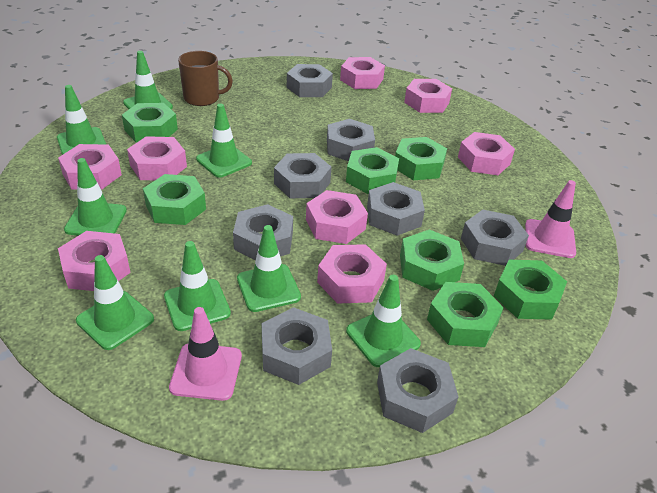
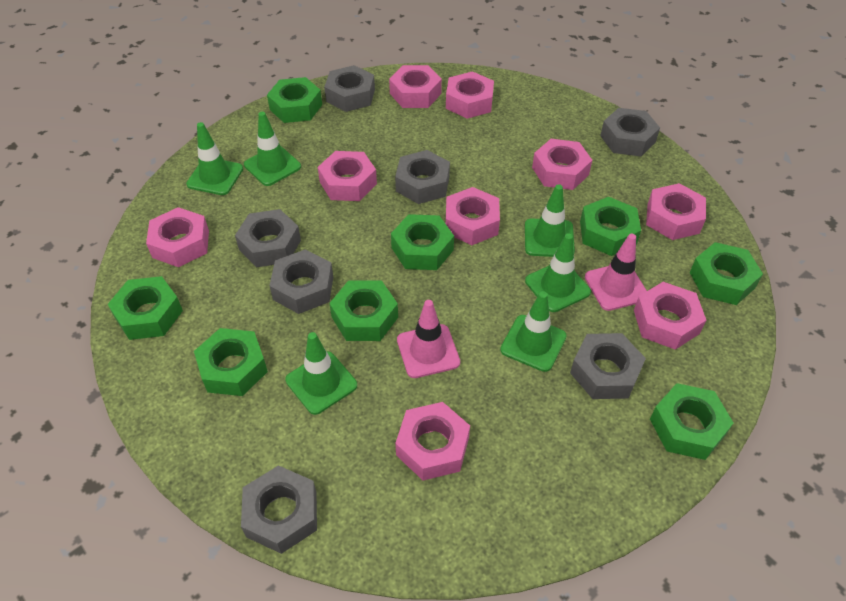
brown mug: [178,51,233,106] = 1 -> none = 0
green nut: [122,103,178,143] [143,174,206,225] [346,147,399,194] [395,137,447,180] [400,229,464,291] [427,282,504,347] [494,260,567,320] = 7 -> [108,276,183,340] [194,328,268,396] [267,77,322,123] [329,280,398,341] [391,214,454,270] [580,197,641,256] [650,383,734,460] [690,242,763,305] = 8
green traffic cone: [57,85,106,155] [64,158,127,236] [76,255,154,350] [123,51,173,109] [164,241,231,331] [196,104,252,178] [237,225,301,312] [346,275,421,367] = 8 -> [186,122,243,195] [244,112,301,186] [285,332,357,415] [500,291,567,372] [525,184,575,257] [525,233,591,312] = 6
grey nut: [233,204,293,260] [262,307,332,385] [274,153,332,198] [287,64,333,97] [327,119,375,161] [367,182,425,236] [377,348,458,433] [461,210,529,266] = 8 -> [235,209,301,267] [241,465,317,554] [269,249,333,314] [324,65,375,112] [395,150,450,204] [570,333,646,399] [600,108,660,156] = 7
pink nut: [58,144,122,190] [58,231,131,291] [127,136,187,180] [306,190,368,244] [317,244,387,304] [340,57,385,89] [404,79,452,113] [458,132,515,175] = 8 -> [146,207,209,267] [318,151,377,201] [389,65,442,108] [395,402,470,480] [446,71,494,119] [446,187,500,245] [532,139,592,190] [634,282,706,350] [646,183,706,240] = 9

